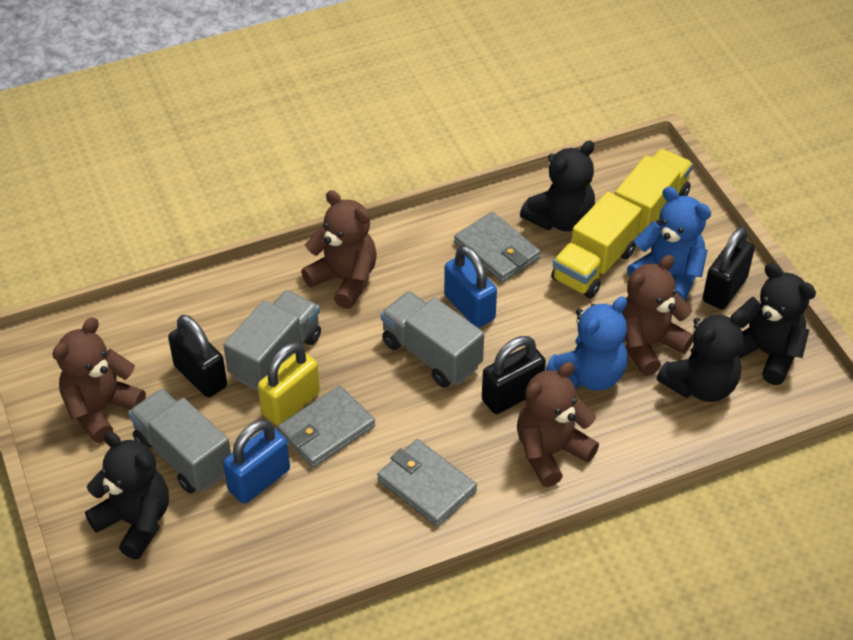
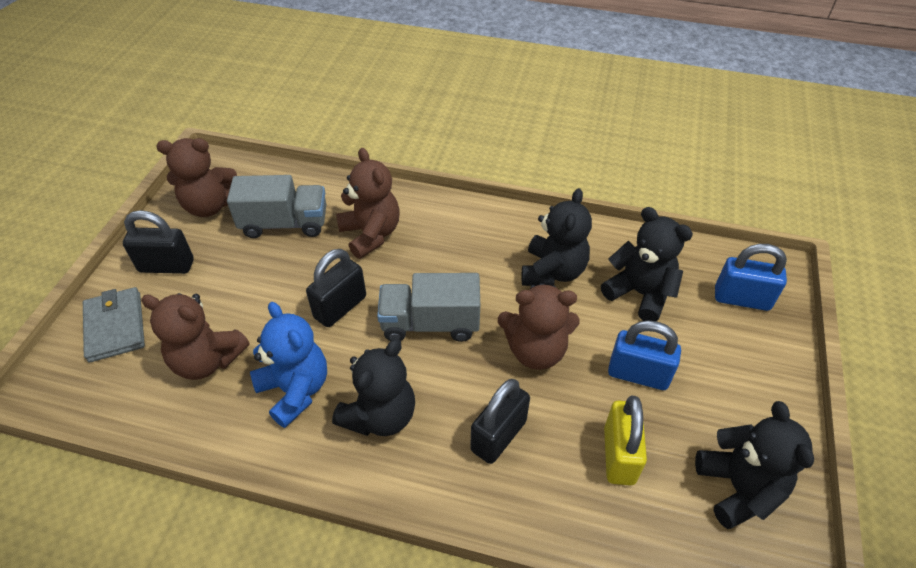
blue teddy bear: [545,296,627,391] [627,187,711,301] = 2 -> [250,302,327,428] = 1
grey truck: [128,389,231,494] [223,290,321,391] [381,291,484,388] = 3 -> [227,175,326,238] [377,273,480,342] = 2
grey wallet: [277,386,375,468] [377,439,477,527] [454,212,541,283] = 3 -> [83,287,145,362] = 1
yellow truck: [551,192,642,299] [615,149,693,235] = 2 -> none = 0

